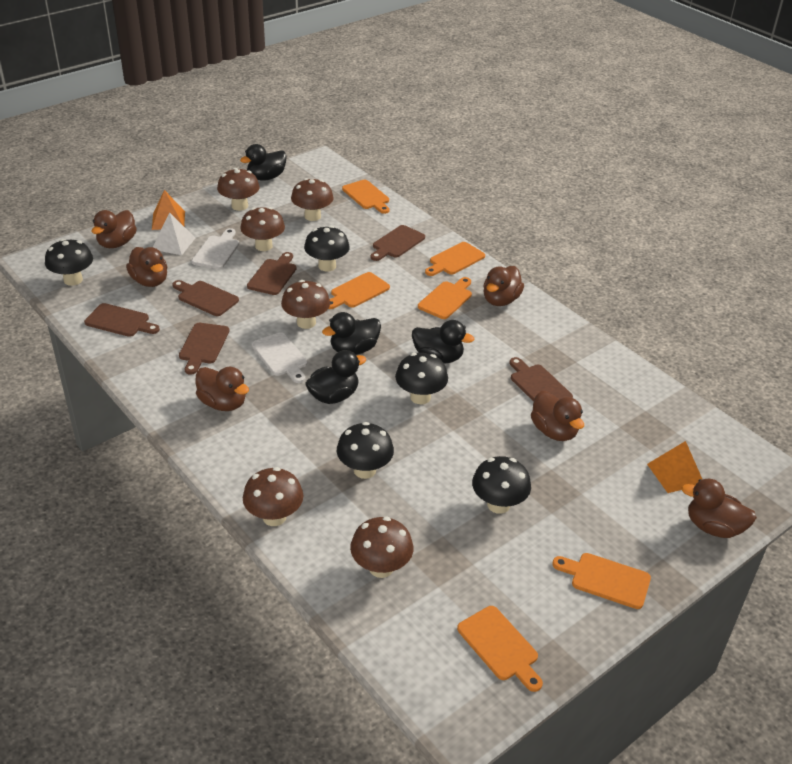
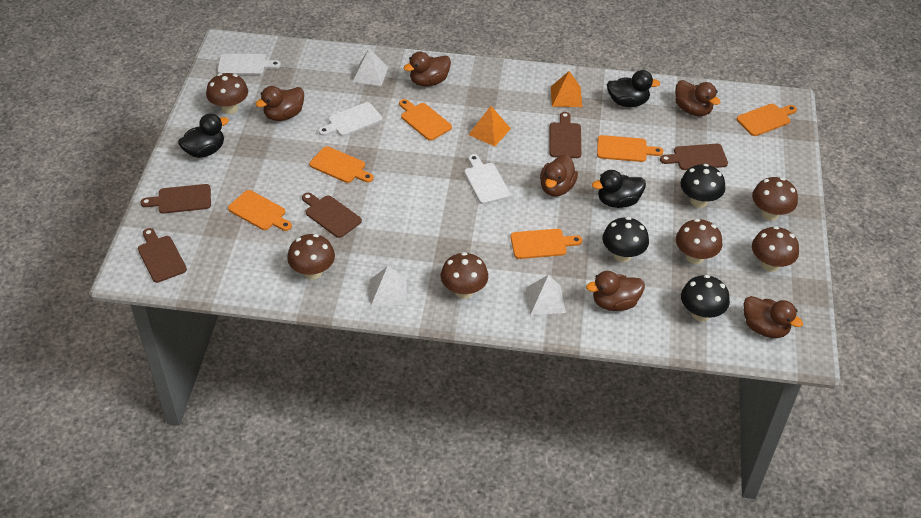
black duck: [240,144,287,181] [305,350,366,404] [322,312,381,355] [412,320,474,364] = 4 -> [178,113,229,158] [592,170,646,208] [607,70,661,107] = 3
black mushroom: [45,239,93,286] [304,226,350,272] [337,422,394,479] [395,353,448,404] [472,456,531,514] = 5 -> [602,217,649,262] [680,164,725,208] [681,275,730,322] = 3
brown cutting board: [84,303,160,337] [172,280,239,316] [179,323,230,375] [247,252,297,295] [370,225,425,261] [509,357,573,402] = 6 -> [138,228,187,283] [140,184,211,214] [302,193,362,238] [550,112,581,158] [660,144,728,170] = 5
white cutting board: [192,228,239,269] [252,332,307,383] = 2 -> [217,54,281,75] [319,102,382,136] [464,154,510,204] = 3
white pyramid: [153,213,195,255] = 1 -> [352,49,388,86] [371,266,407,306] [526,275,566,315] = 3

